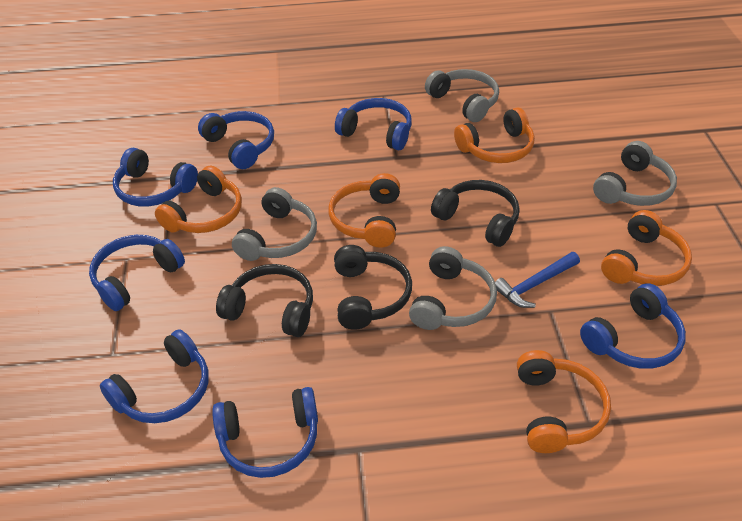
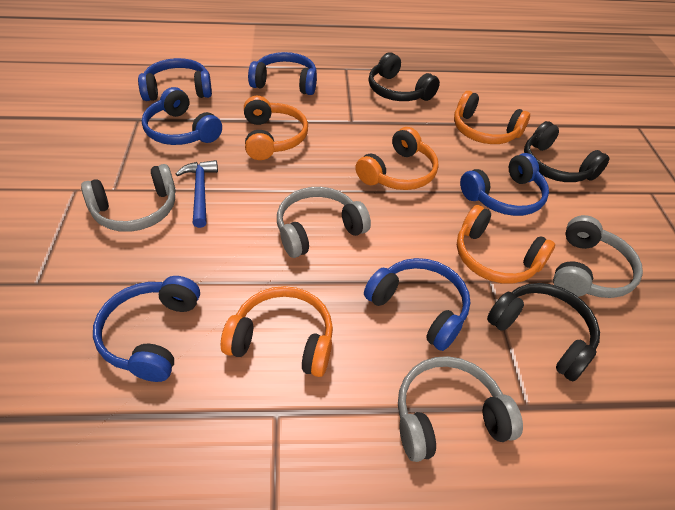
blue headphones: [89,235,185,311] [100,330,209,423] [113,148,198,206] [198,111,274,169] [212,387,318,478] [335,98,412,150] [580,283,686,369] = 7 -> [93,276,200,382] [138,58,212,101] [142,87,222,145] [248,52,317,95] [364,258,471,351] [460,153,549,216] = 6

